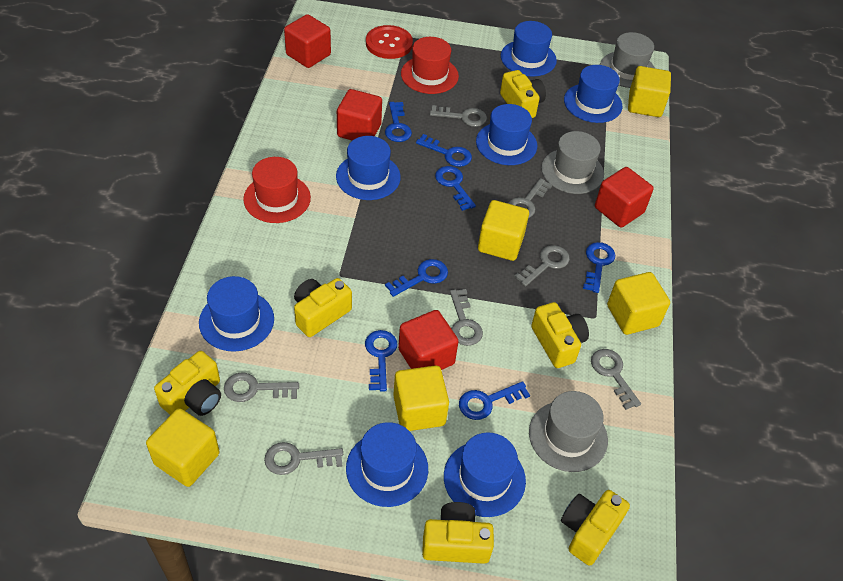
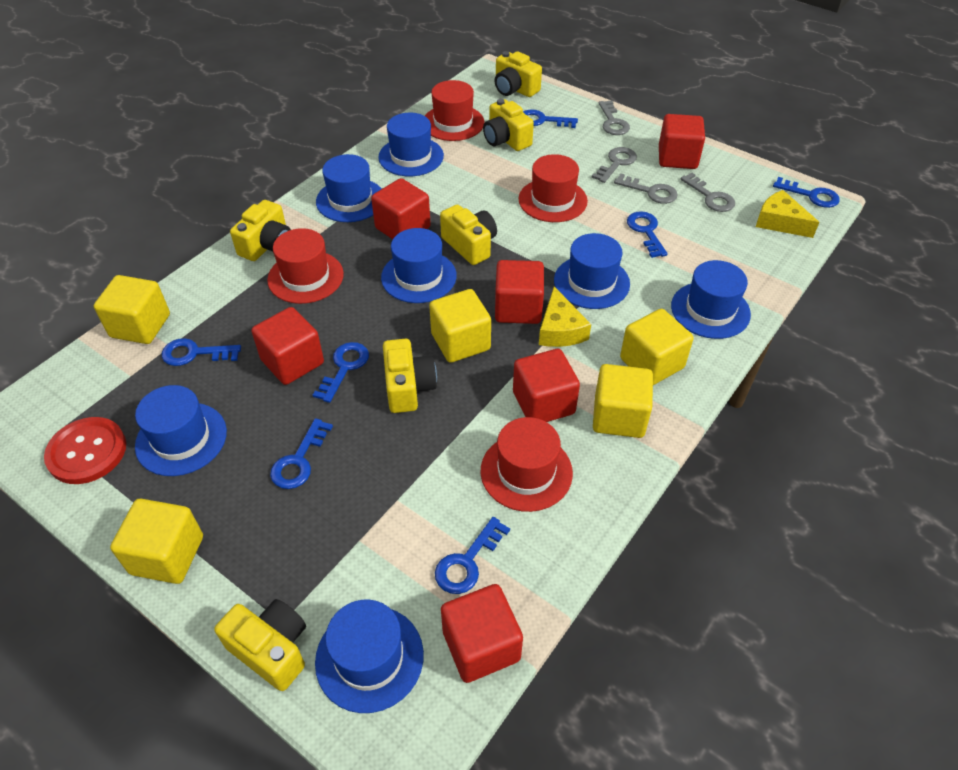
grey hat: [529,391,608,472] [541,131,604,194] [600,32,655,88] = 3 -> none = 0
grey key: [224,373,299,402] [264,442,343,475] [430,105,487,127] [450,289,483,346] [508,178,552,218] [514,245,570,287] [591,349,641,410] = 7 -> [591,147,637,183] [599,100,630,135] [614,173,678,204] [680,173,735,212] = 4
red cube: [284,14,331,68] [337,89,382,141] [398,310,459,370] [595,167,654,228] = 4 -> [251,307,324,385] [371,178,431,239] [441,584,523,683] [495,260,544,324] [513,349,580,422] [659,114,705,169] = 6
red hat: [243,157,311,223] [401,37,459,94] = 2 -> [267,228,344,304] [425,80,485,141] [481,417,573,512] [519,154,588,222] = 4
yellow cheese: none = 0 -> [539,287,591,347] [756,190,819,238] = 2

